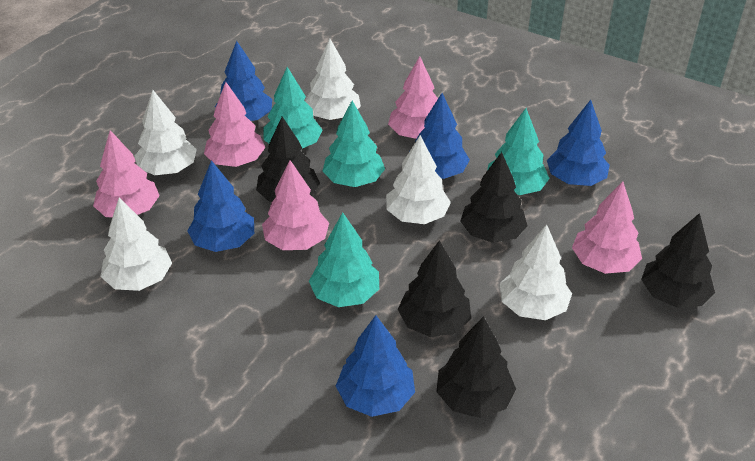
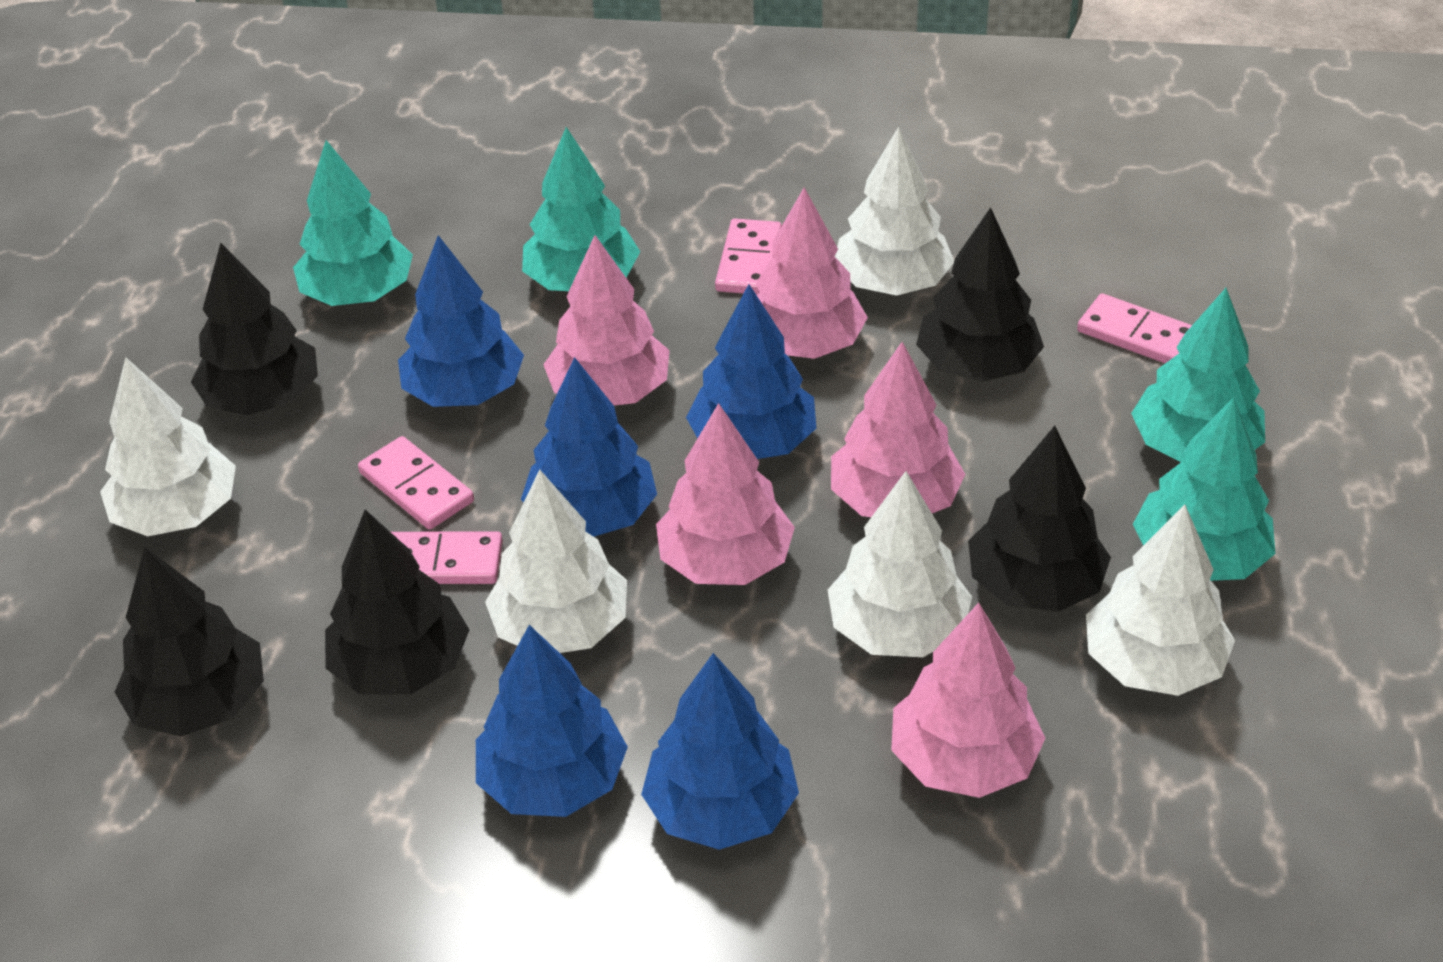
pink domino: none = 0 -> [358,436,474,530] [391,531,503,584] [715,218,782,295] [1077,293,1192,363] = 4

